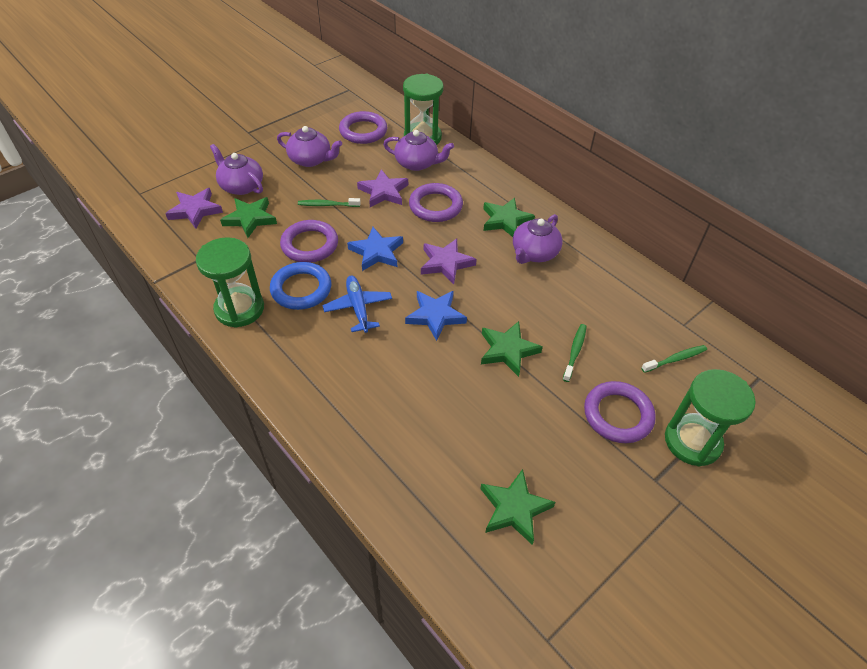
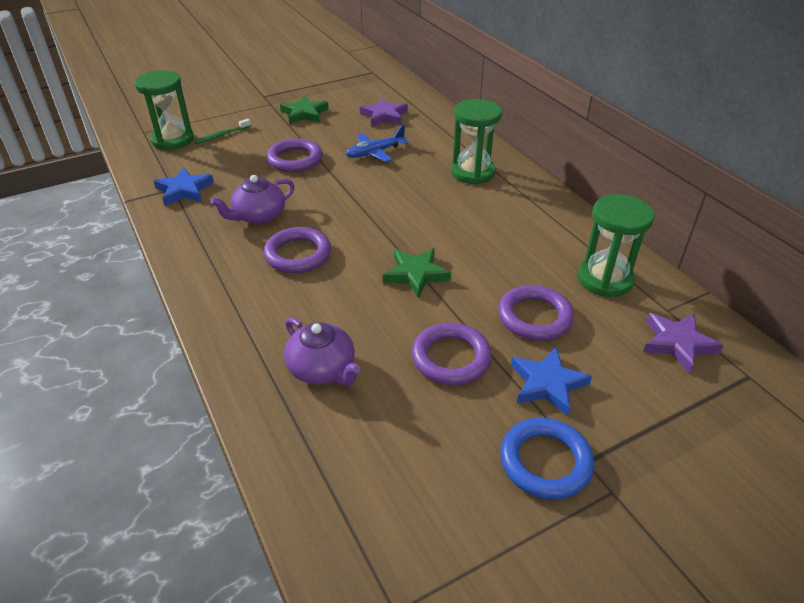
green star: [220,197,277,238] [480,469,555,545] [481,321,543,377] [483,198,535,237] = 4 -> [280,96,329,124] [383,248,451,298] = 2
green toothbrush: [298,198,361,207] [563,324,587,382] [641,345,707,373] = 3 -> [194,119,251,144] = 1
purple star: [165,188,223,229] [357,169,408,207] [421,238,477,284] = 3 -> [360,97,408,127] [643,313,724,374] = 2
purple teapot: [210,144,263,195] [277,126,342,167] [383,130,454,171] [513,214,563,264] = 4 -> [210,175,295,224] [284,318,361,385] = 2

